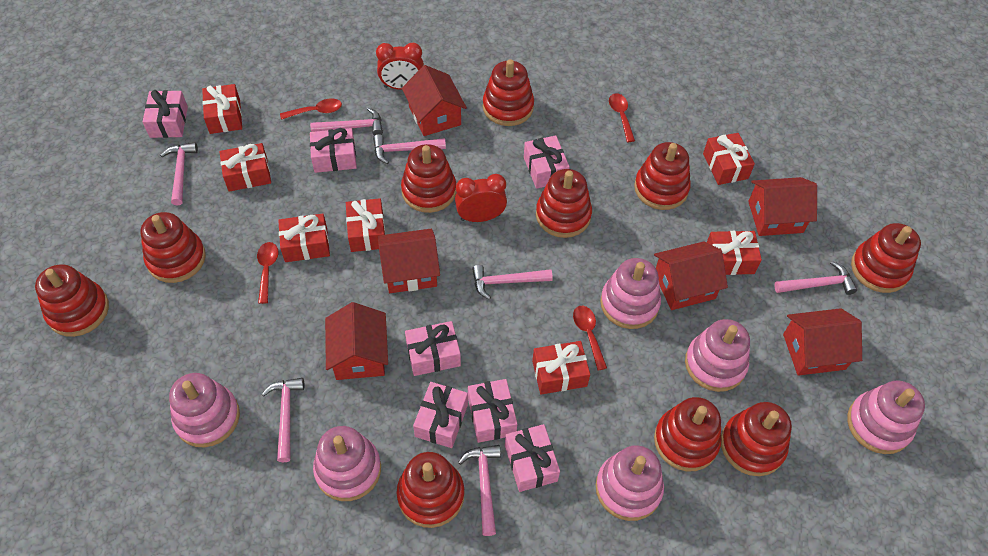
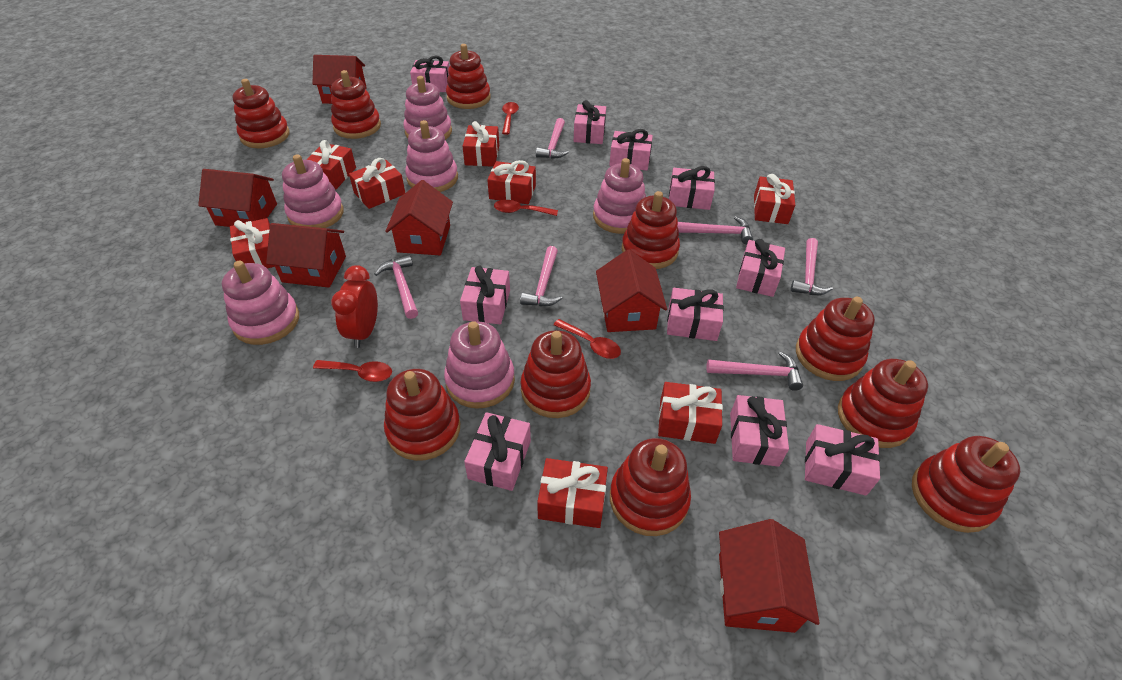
pink gift: [142,90,188,138] [310,128,357,173] [405,321,461,376] [413,382,468,448] [468,379,517,443] [505,424,560,492] [524,135,570,189] = 7 -> [410,56,449,92] [460,266,510,324] [464,412,531,491] [574,100,606,144] [609,129,653,171] [667,288,724,341] [669,166,715,210] [730,395,789,467] [736,239,785,297] [805,424,880,496] = 10
pink hammer: [160,142,198,206] [262,378,304,462] [310,108,383,136] [373,134,446,164] [458,445,501,536] [472,265,553,300] [774,261,857,295] = 7 -> [374,255,418,319] [520,246,563,306] [536,118,569,159] [677,216,753,244] [706,351,803,391] [790,238,833,295] = 6
red clock: [376,43,424,90] [455,174,507,222] = 2 -> [331,265,378,348] = 1
red gift: [202,84,242,134] [219,143,271,192] [278,214,330,262] [346,198,385,252] [532,341,590,394] [703,133,755,185] [707,231,762,275] = 7 -> [230,218,275,268] [306,140,356,190] [349,158,405,209] [463,121,499,167] [487,160,536,204] [537,458,608,528] [658,382,723,444] [754,174,795,224] = 8

